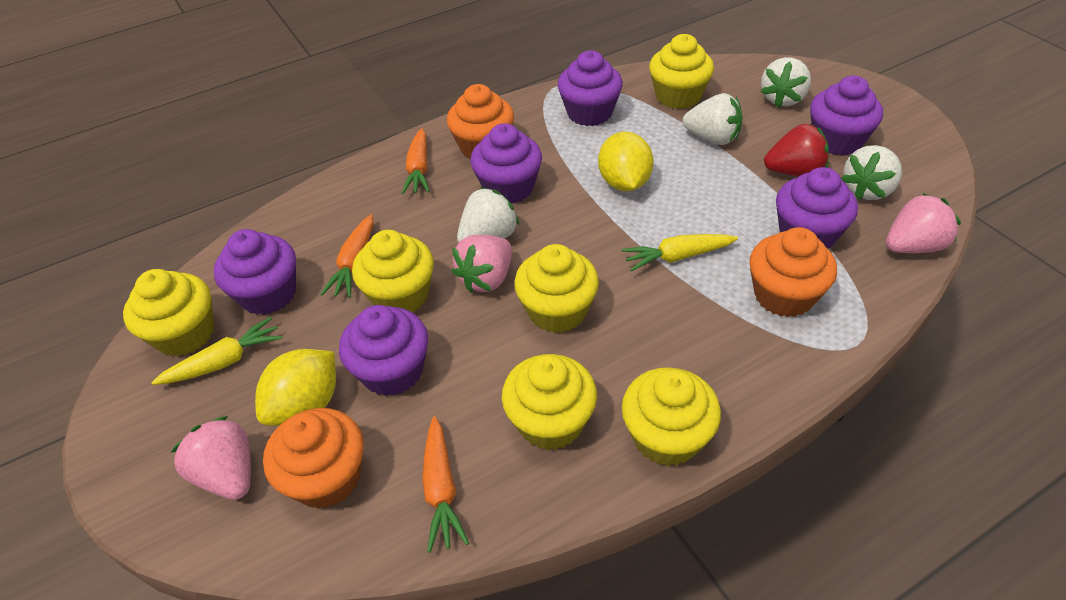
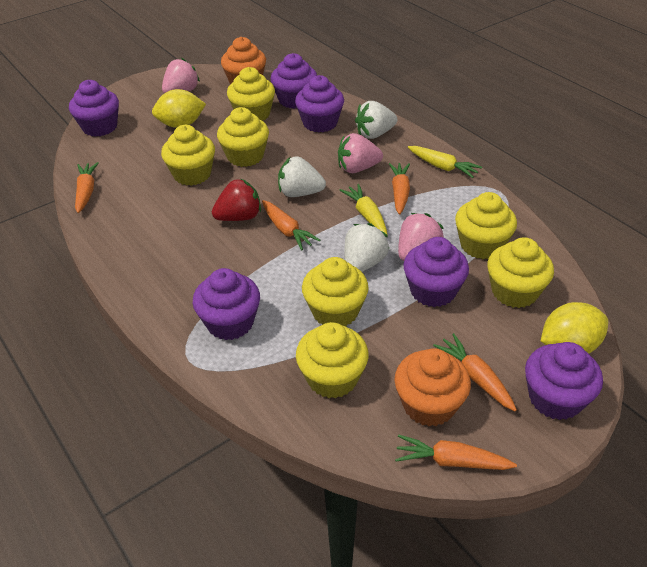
orange carrot: [321,214,373,298] [401,128,430,194] [422,416,469,553] = 3 -> [75,162,99,213] [262,200,320,250] [389,163,410,215] [395,435,517,470] [433,333,517,411] = 5
orange cupcake: [263,408,364,509] [447,84,514,159] [749,227,837,317] = 3 -> [221,37,266,84] [394,348,471,427] = 2
white strawberry: [457,187,519,243] [683,93,742,145] [761,57,811,108] [841,145,902,200] = 4 -> [278,156,326,197] [344,223,389,272] [355,101,397,139] = 3
yellow cupcake: [123,269,214,356] [352,230,434,312] [502,354,597,450] [514,244,599,333] [622,367,721,466] [649,34,714,109] = 6 -> [161,125,215,186] [217,107,269,167] [227,67,275,121] [296,322,369,398] [302,257,369,327] [455,192,517,259] [487,237,554,308] = 7

